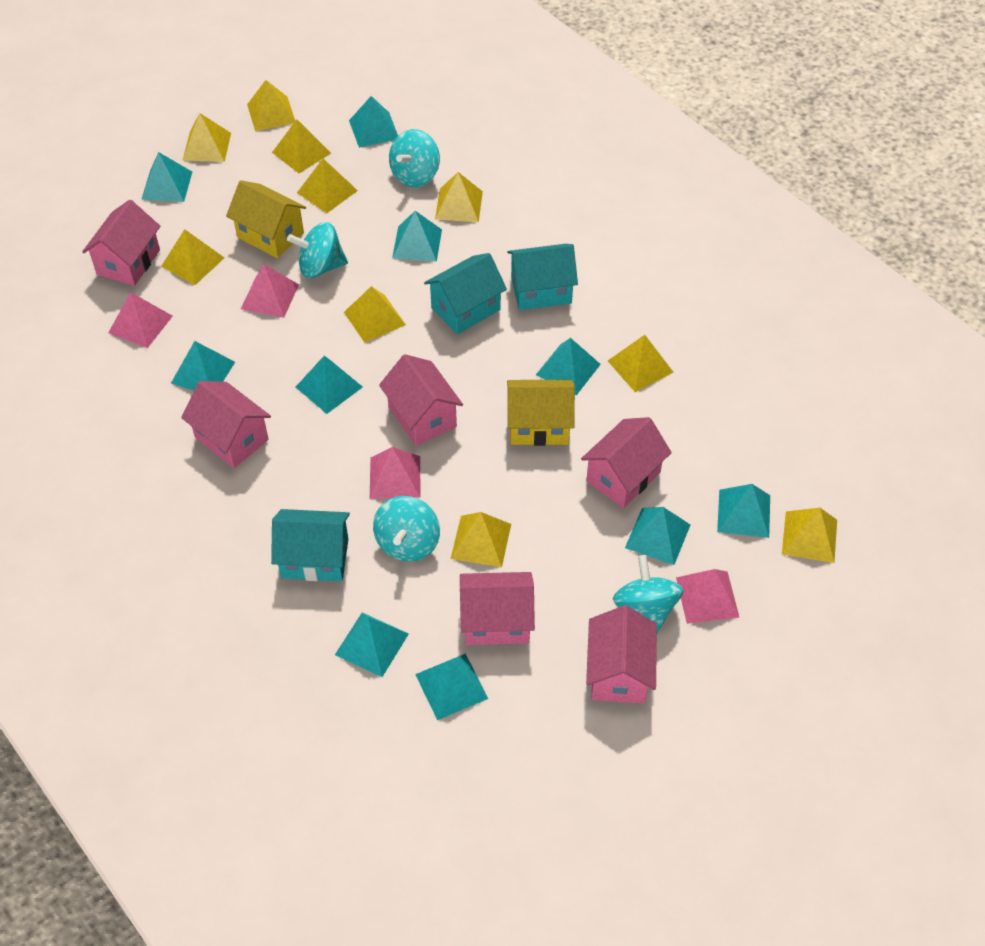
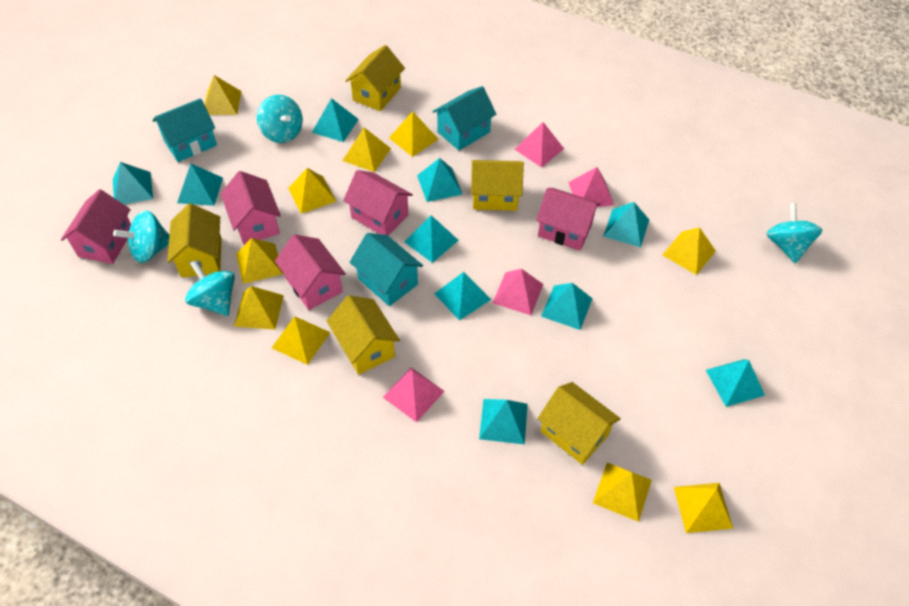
pink house: [82,200,160,286] [181,381,271,468] [379,354,463,446] [460,572,535,645] [581,417,672,508] [586,605,657,704] = 6 -> [61,189,131,264] [221,171,281,245] [275,234,346,310] [343,170,413,236] [536,188,601,251] = 5
yellow house: [226,180,306,258] [507,380,575,446] = 2 -> [167,203,221,277] [327,295,400,375] [345,45,405,111] [471,160,524,211] [537,382,621,465] = 5

